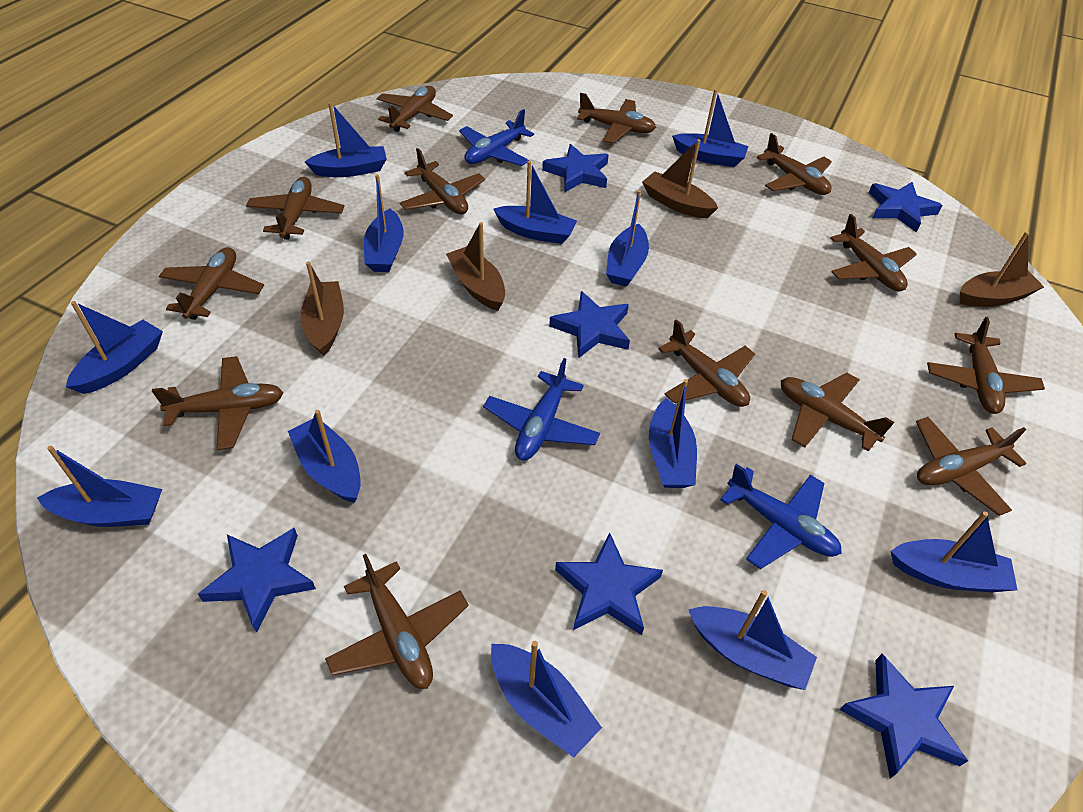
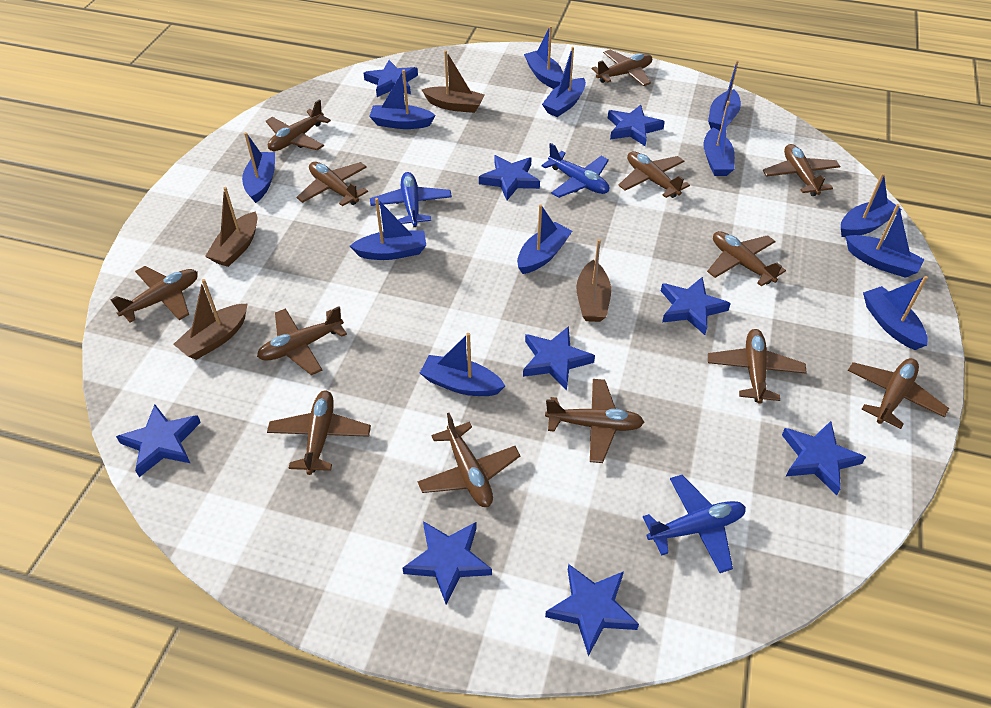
blue star: [198,528,316,633] [542,144,609,192] [549,291,630,358] [555,533,663,635] [839,654,968,778] [869,182,943,232] = 6 -> [116,404,201,477] [364,60,418,97] [402,521,492,605] [479,155,540,200] [523,326,595,390] [545,564,639,656] [608,105,665,146] [661,277,731,335] [782,421,866,495] = 9

